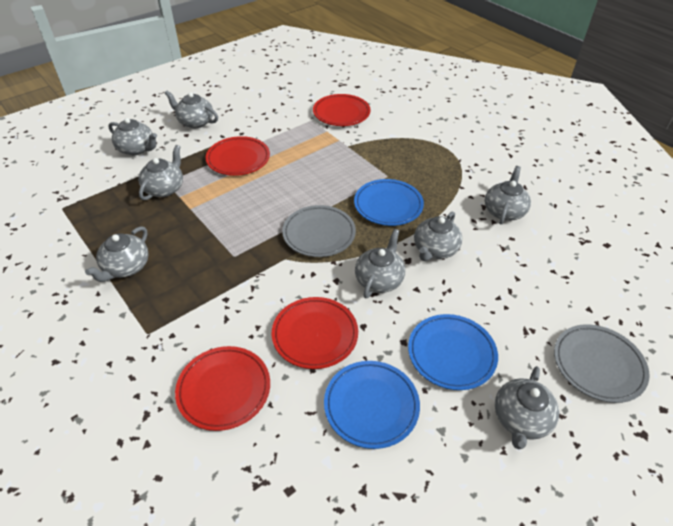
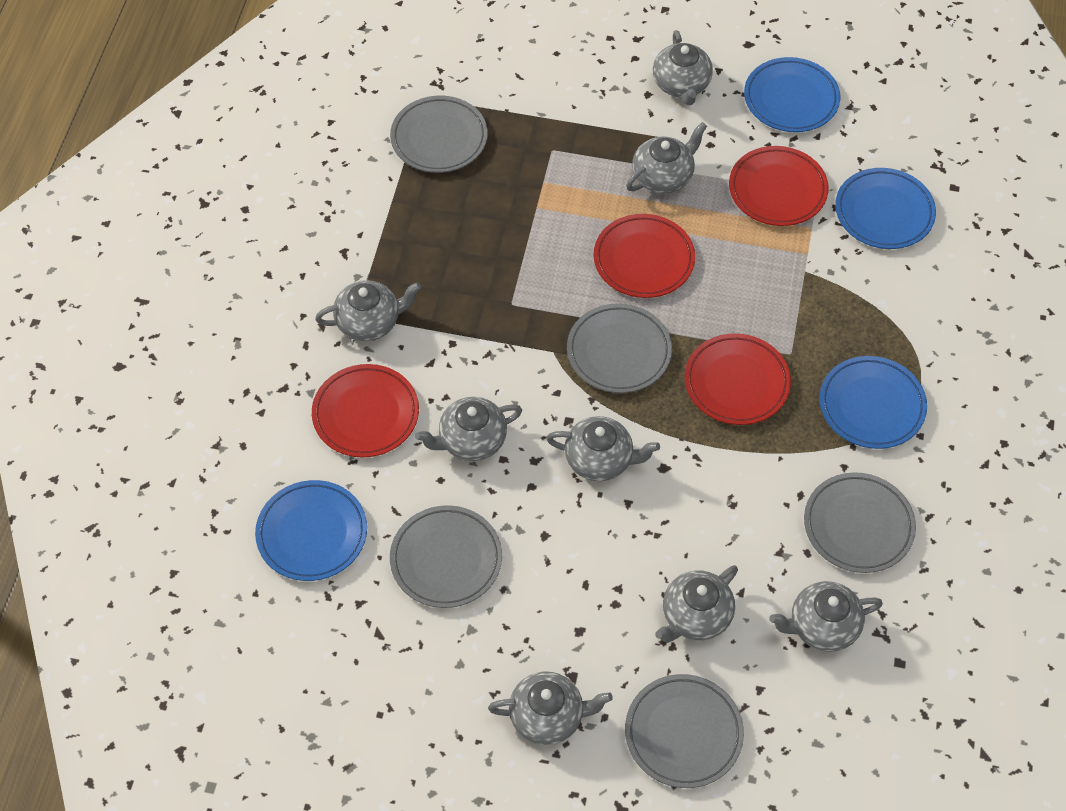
blue plate: [324,361,420,449] [354,179,424,226] [408,314,498,390] = 3 -> [255,480,367,581] [744,57,840,132] [820,356,927,449] [835,168,936,249] = 4
grey plate: [282,205,356,257] [554,324,650,403] = 2 -> [390,96,488,173] [390,505,502,608] [567,303,672,393] [625,674,744,788] [804,472,916,573] = 5

